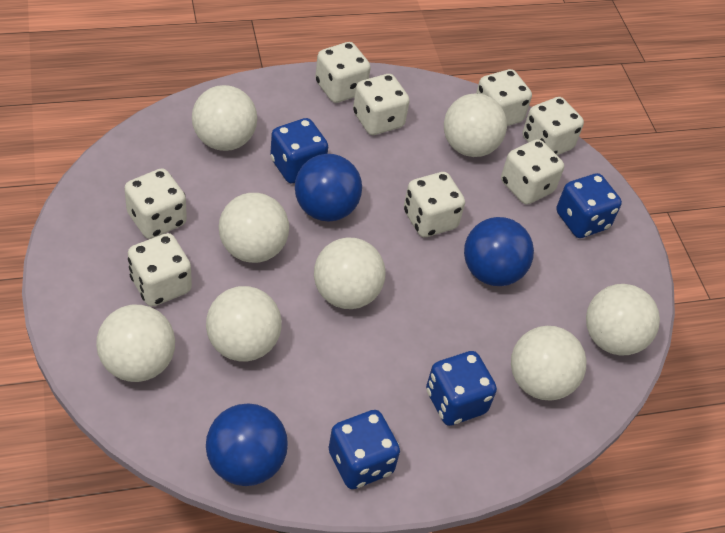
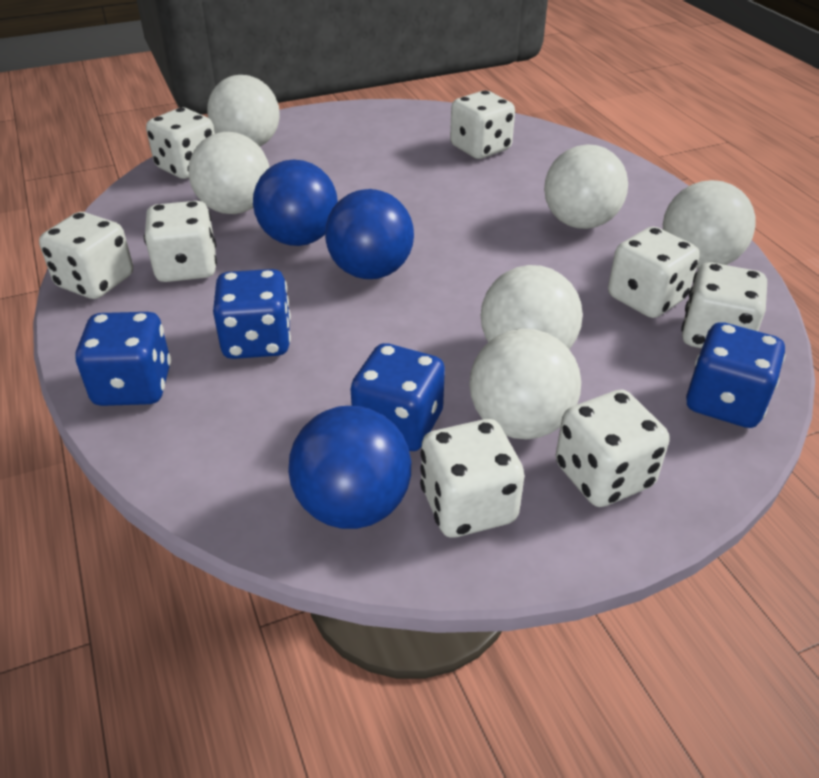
white ball: [96,305,175,382] [192,85,257,151] [206,286,282,361] [219,193,289,263] [314,237,386,309] [444,93,507,157] [511,326,586,401] [586,284,660,356] = 8 -> [189,132,270,214] [207,75,280,147] [469,328,581,439] [481,265,583,349] [544,144,628,229] [663,180,756,269] = 6

